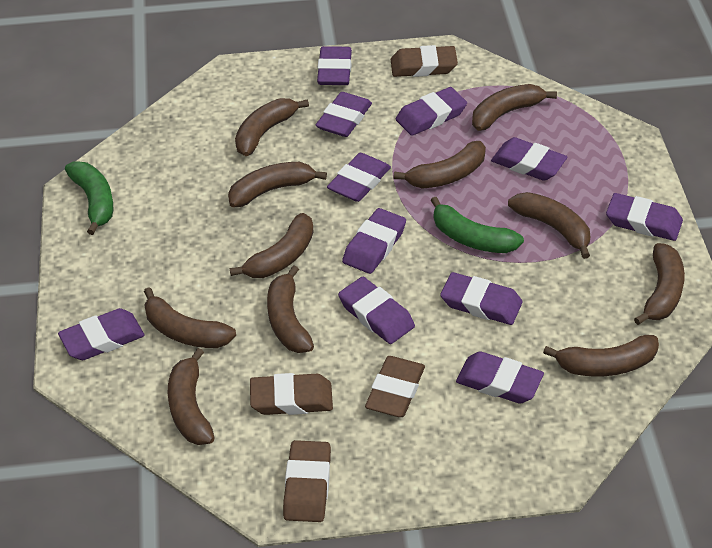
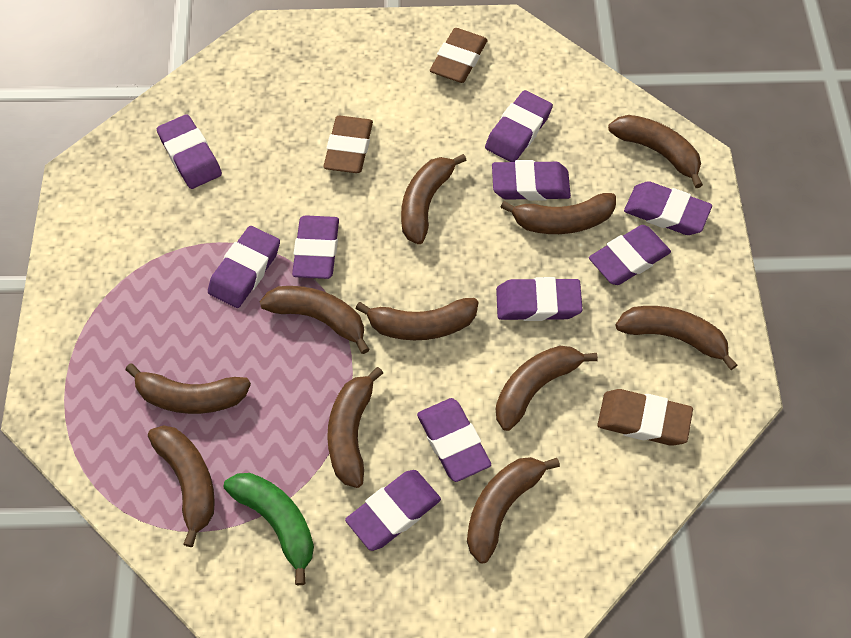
brown eraser: [250,373,333,415] [283,440,331,522] [365,356,425,417] [391,45,458,77] = 4 -> [323,116,373,173] [430,28,488,83] [597,389,693,446] = 3
green banana: [65,161,113,235] [430,197,524,253] = 2 -> [224,473,314,585] = 1
purple eraser: [58,308,145,360] [316,92,372,137] [317,46,352,85] [327,153,391,202] [338,277,415,344] [342,208,406,274] [396,87,467,136] [440,272,522,325] [456,352,544,404] [491,137,567,181] [606,193,683,241] = 11 -> [157,114,222,189] [208,226,280,308] [292,215,339,279] [345,470,441,551] [417,398,491,482] [485,90,553,162] [492,160,571,201] [496,277,583,321] [589,225,671,285] [624,181,712,235] = 10

